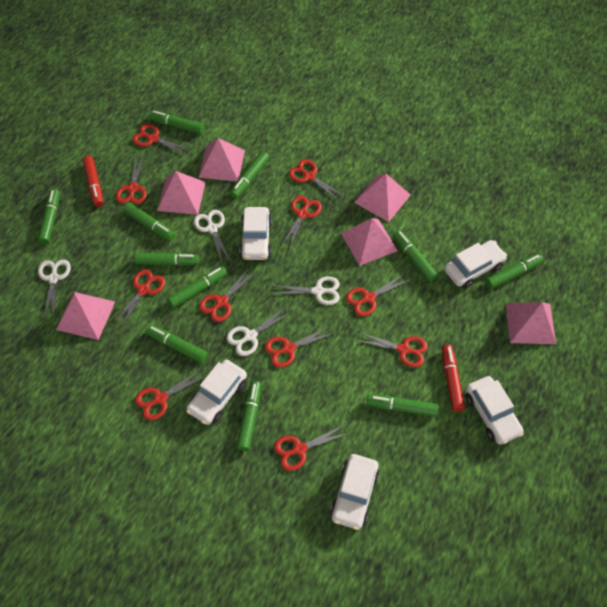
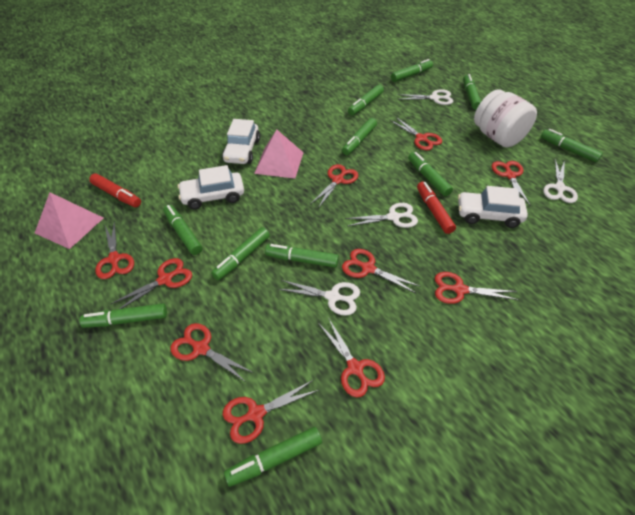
pink pyramid: [56,292,115,340] [157,171,206,215] [198,138,245,181] [341,218,398,266] [354,174,411,222] [506,302,556,344] = 6 -> [35,192,104,249] [254,130,304,179] = 2
red scissors: [114,269,165,327] [116,155,147,204] [132,124,191,155] [135,369,206,421] [199,268,256,322] [265,326,335,367] [274,425,349,471] [281,196,322,248] [289,159,345,201] [346,274,411,317] [355,332,428,367] = 11 -> [95,221,134,279] [110,258,192,309] [170,323,254,382] [223,380,319,444] [311,164,358,208] [318,319,385,398] [342,249,421,294] [390,117,442,151] [435,272,519,304] [492,161,531,206] = 10
white car: [186,360,247,425] [240,207,272,260] [330,454,379,530] [444,240,507,288] [465,376,524,445] = 5 -> [178,165,244,209] [222,119,260,164] [458,186,528,228] = 3
white jar: none = 0 -> [474,89,537,148] = 1

